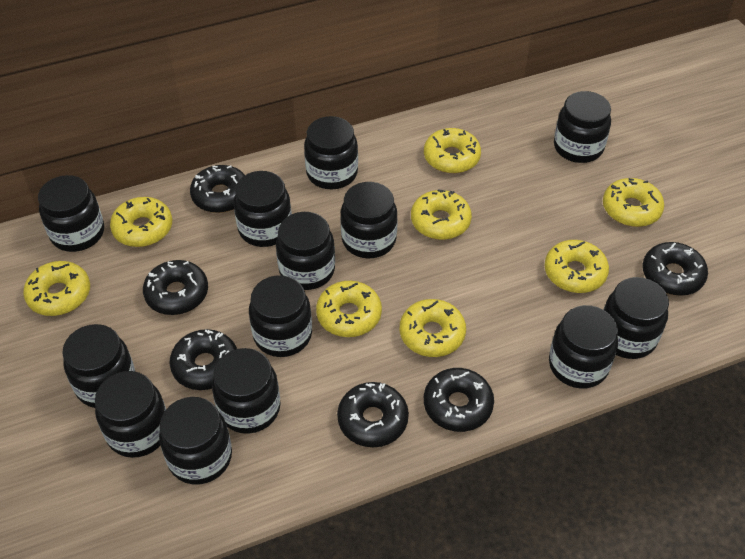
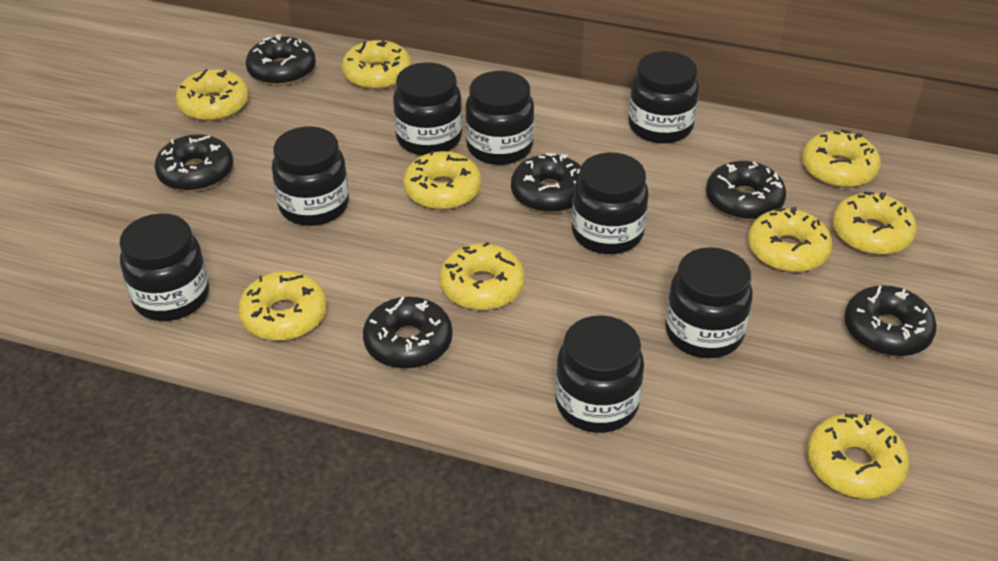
black jar: [38,175,104,252] [62,324,135,408] [95,371,166,458] [159,397,232,484] [212,348,280,434] [233,171,292,247] [249,275,312,357] [276,212,335,290] [304,116,358,189] [340,182,398,258] [549,305,618,389] [554,91,611,163] [603,277,669,359] = 13 -> [119,213,209,321] [272,126,349,226] [393,62,462,156] [465,71,534,165] [555,315,644,433] [572,152,649,254] [628,51,699,144] [665,247,753,358] = 8
yellow donut: [23,261,90,316] [110,197,172,247] [316,281,382,337] [400,299,466,357] [411,189,472,240] [424,128,481,173] [545,240,609,293] [603,178,664,227] = 8 -> [175,69,249,121] [238,271,327,341] [342,40,412,90] [403,151,482,210] [440,242,525,310] [748,207,832,272] [802,130,881,188] [807,413,909,499] [832,191,917,255] = 9

